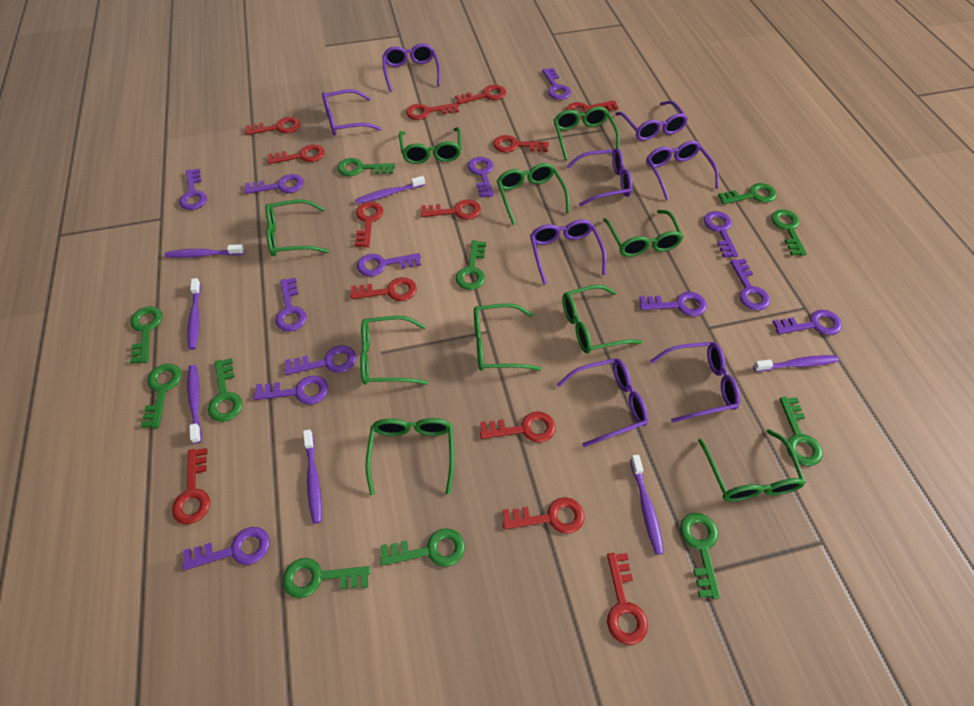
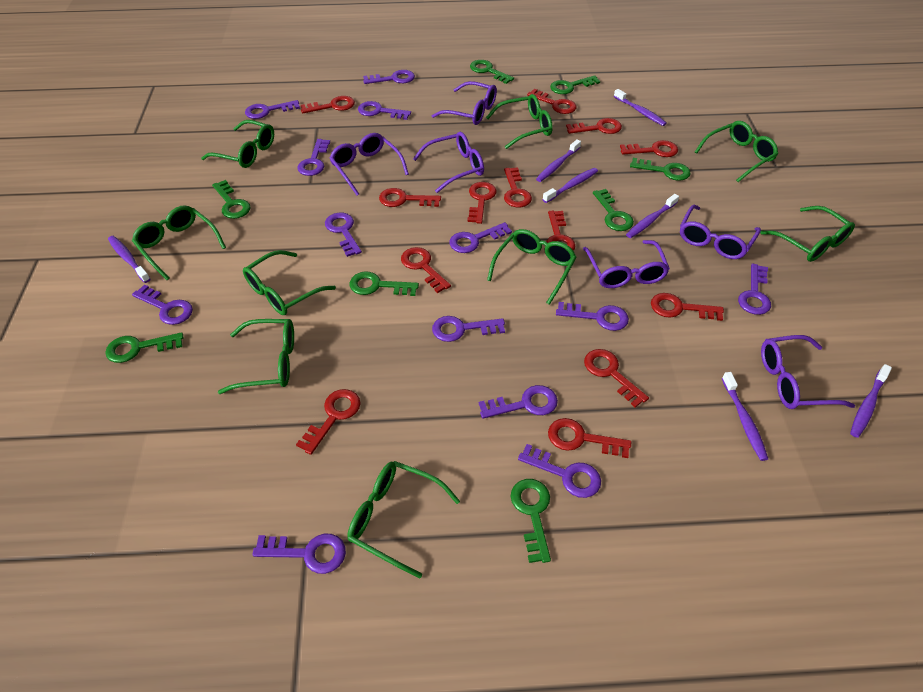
green glasses: [266,199,329,256] [360,316,428,385] [366,418,454,495] [399,127,462,164] [474,303,542,371] [497,163,570,225] [554,107,620,160] [562,285,642,354] [603,210,683,257] [698,429,806,502] = 10 -> [132,205,226,280] [201,120,274,168] [218,319,294,394] [243,250,336,315] [347,461,460,578] [486,94,553,149] [487,229,576,305] [695,121,778,182] [760,206,855,262] = 9
green key: [130,306,162,364] [140,364,182,428] [208,358,242,422] [283,558,370,598] [337,158,395,176] [380,528,465,567] [456,240,486,290] [680,513,721,599] [718,183,777,204] [771,210,807,256] [780,397,823,466] = 11 -> [105,332,183,363] [212,180,251,219] [349,271,419,296] [470,60,514,84] [510,479,551,563] [550,75,600,94] [593,189,634,231] [630,158,691,181] = 8
purple glasses: [322,89,381,135] [382,43,441,92] [530,219,606,285] [557,358,648,447] [566,148,632,206] [615,101,688,141] [646,140,719,200] [650,342,740,423] = 8 -> [329,133,409,196] [413,132,484,193] [432,81,497,125] [583,240,670,288] [680,205,761,259] [761,335,855,409] = 6

